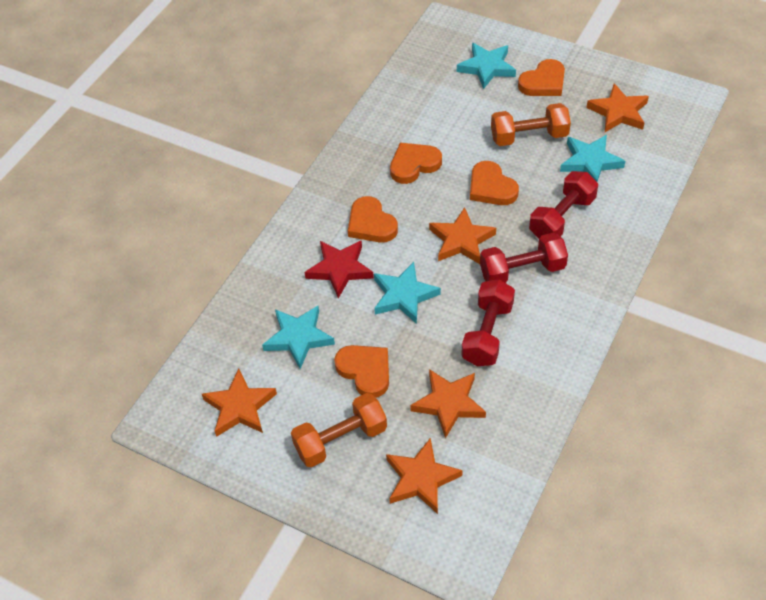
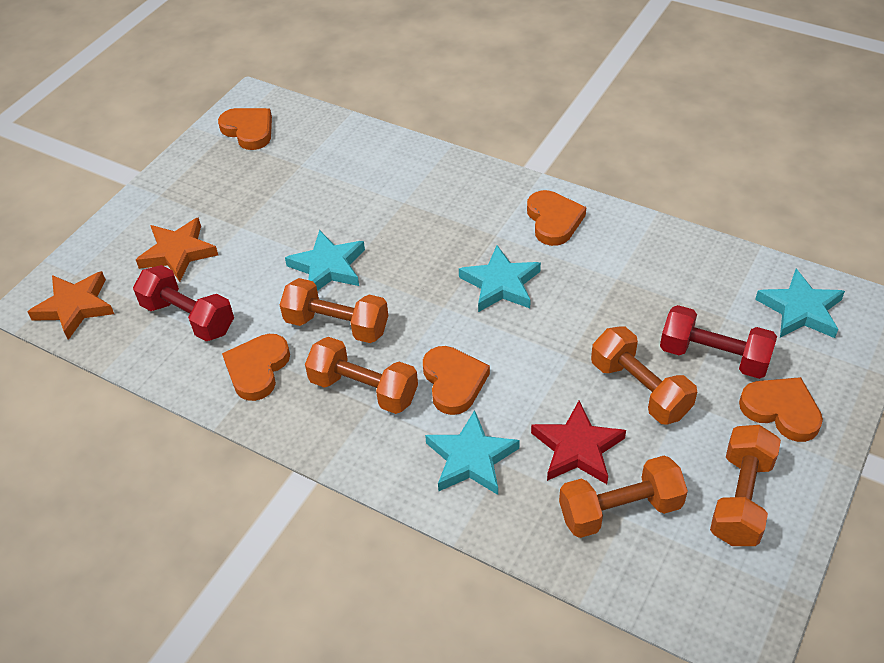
orange dumbbell: [291,393,387,468] [491,103,571,146] = 2 -> [280,278,388,343] [305,337,418,414] [559,455,688,538] [591,326,697,424] [710,425,781,546] = 5
orange star: [202,369,277,437] [386,438,463,514] [410,369,486,439] [429,207,496,264] [586,84,649,132] = 5 -> [28,271,114,340] [136,217,218,282] = 2
red dumbbell: [461,280,515,366] [480,232,568,283] [529,171,598,239] = 3 -> [133,265,234,341] [660,305,777,379] = 2

